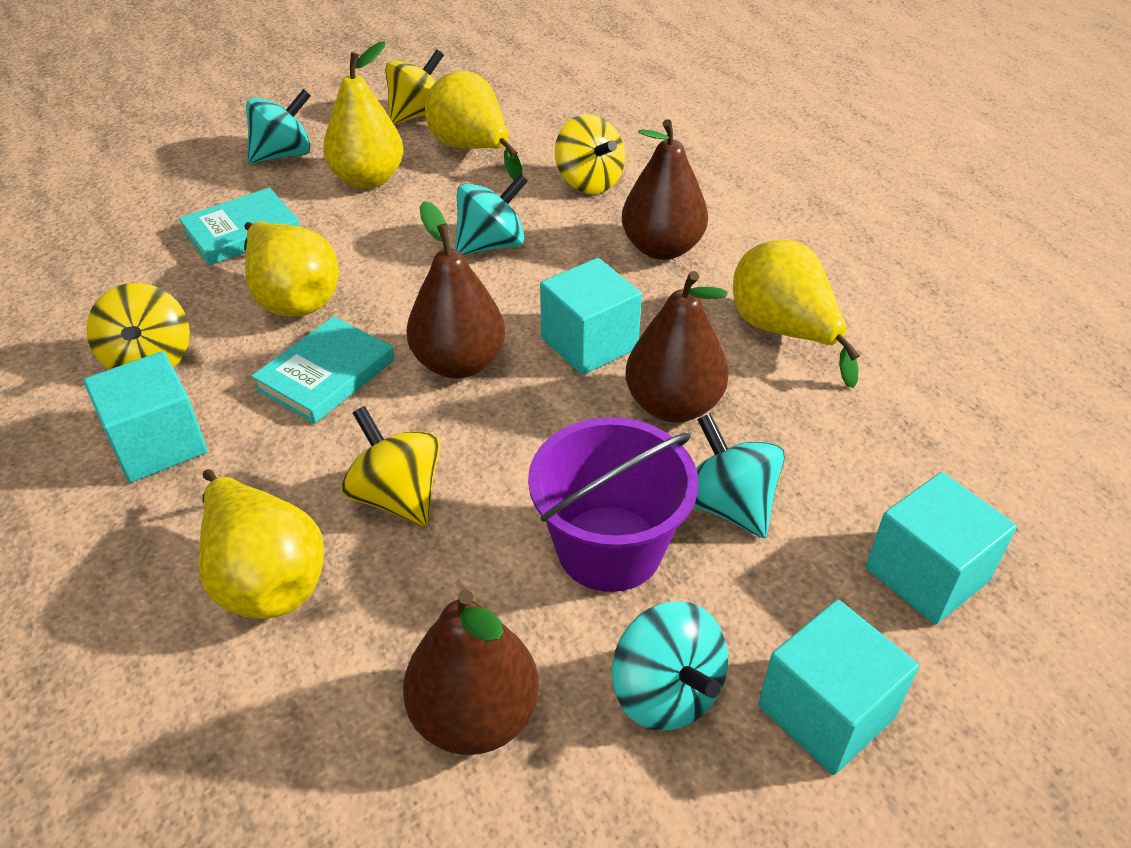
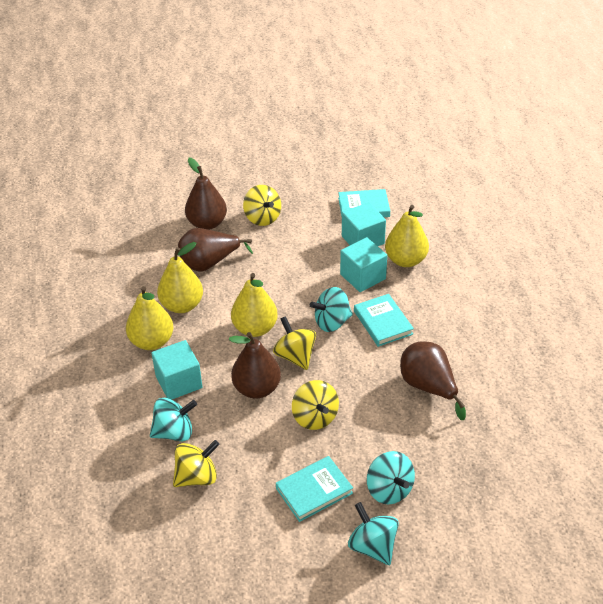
purple bucket: [528,417,698,592] = 1 -> none = 0
turquoise book: [179,188,300,265] [251,316,395,424] = 2 -> [276,456,353,522] [338,189,390,217] [354,294,414,347] = 3
turquoise cube: [84,351,207,483] [540,258,642,375] [758,600,919,775] [866,472,1017,625] = 4 -> [151,340,203,399] [340,237,387,292] [342,202,386,246] = 3
yellow pear: [199,469,324,619] [244,222,339,317] [323,41,404,189] [425,71,523,180] [733,240,860,388] = 5 -> [126,286,173,350] [157,242,203,313] [231,273,278,337] [385,205,429,267] = 4

